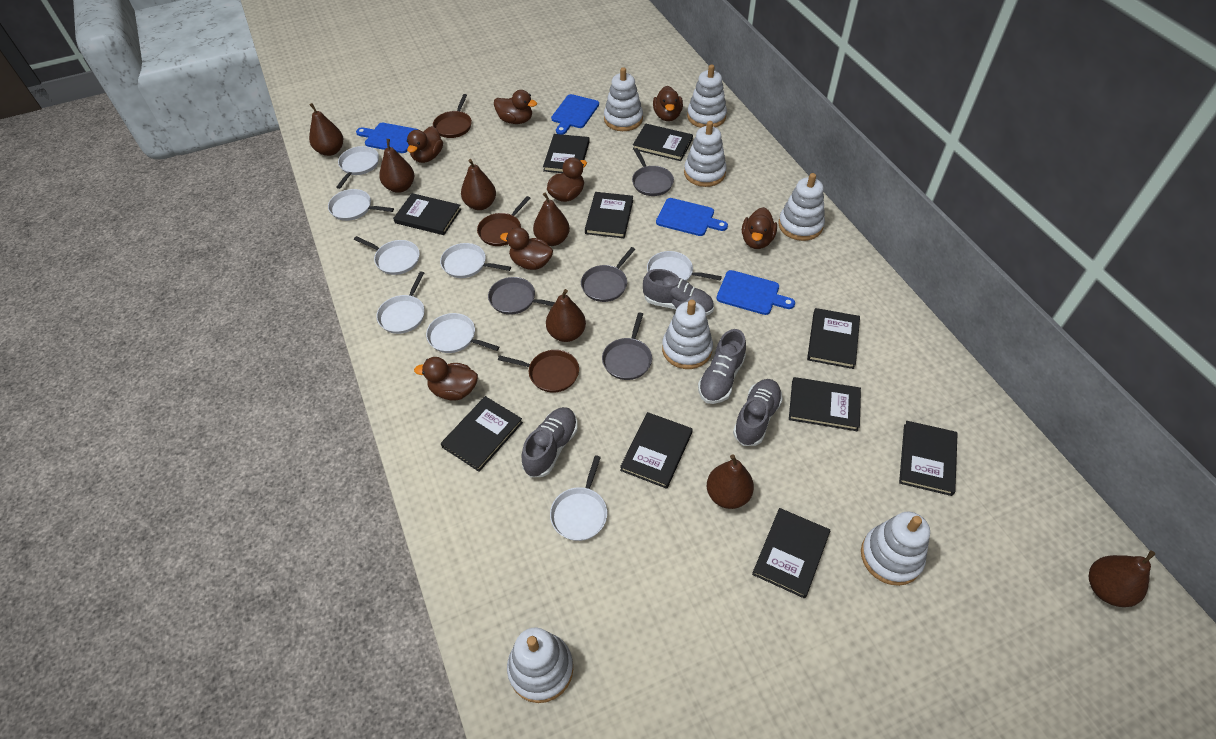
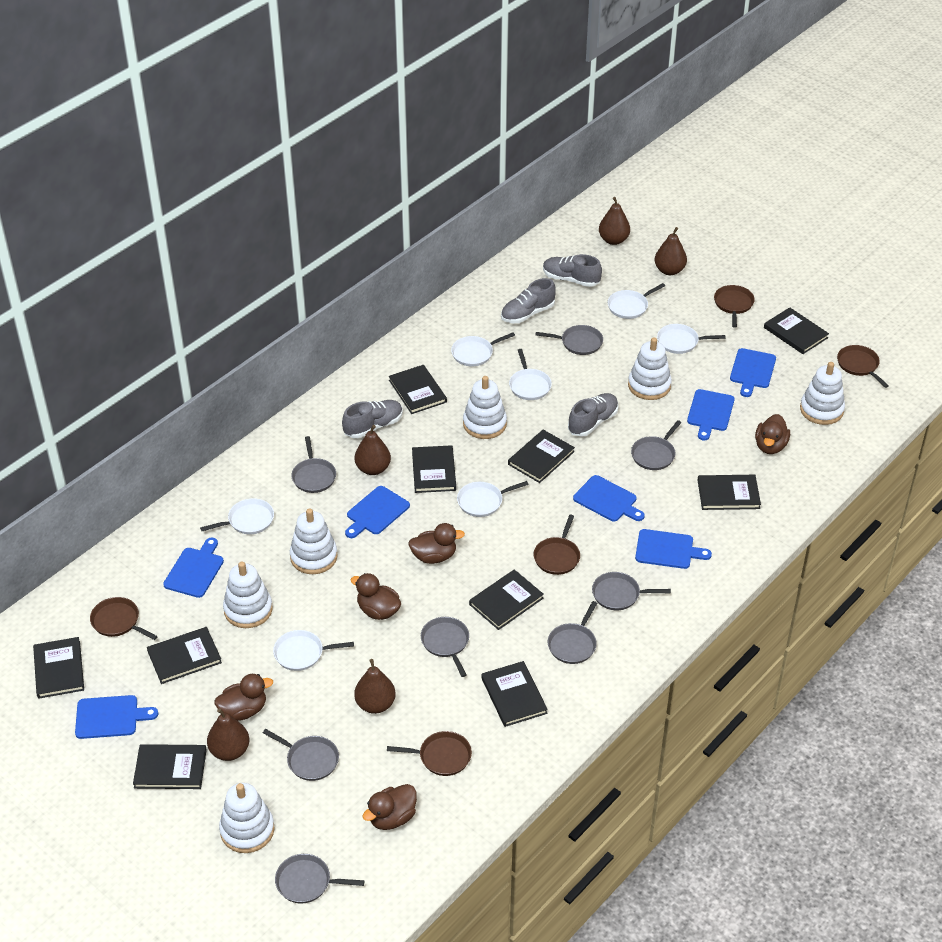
blue cutting board: [356,123,418,153] [551,94,599,135] [656,198,728,236] [716,270,795,315] = 4 -> [75,695,158,739] [163,537,224,598] [345,486,410,538] [573,475,645,522] [635,529,712,569] [687,389,734,440] [730,348,776,397] = 7
brown duck: [407,126,443,163] [414,357,478,401] [494,90,537,124] [500,227,553,270] [547,157,587,202] [653,86,683,121] [742,207,777,249] = 7 -> [215,674,273,721] [351,573,401,620] [362,784,417,830] [408,523,465,564] [755,414,790,454] = 5
brown pan: [433,94,472,138] [477,196,531,246] [498,350,579,392] = 3 -> [90,597,158,640] [387,731,472,776] [534,515,580,575] [714,285,755,328] [837,345,889,388] = 5
brown pear: [309,103,343,156] [379,139,414,193] [461,159,496,210] [533,192,570,246] [546,289,586,342] [707,455,754,509] [1089,550,1155,607] = 7 -> [207,708,249,761] [354,659,396,714] [355,425,391,475] [599,197,630,245] [655,227,687,275] = 5
grey pan: [488,277,555,315] [581,247,635,302] [602,312,652,380] [632,148,674,196] = 4 -> [263,729,339,781] [275,854,365,903] [291,436,336,493] [421,617,469,677] [535,325,603,355] [548,601,597,664] [592,572,671,610] [631,420,682,470] = 8
white pan: [328,189,394,221] [336,146,379,189] [354,236,420,275] [376,271,425,334] [426,313,500,353] [440,243,511,278] [550,455,607,541] [647,251,722,281] = 8 -> [200,498,274,534] [273,630,354,671] [451,332,515,366] [457,481,529,517] [509,349,552,400] [608,283,665,319] [657,324,726,354] = 7
white stacking toy: [507,628,573,703] [604,67,643,131] [662,300,713,369] [684,121,727,187] [687,64,727,128] [778,173,825,241] [861,511,930,586] = 7 -> [219,783,275,853] [223,562,273,628] [290,508,338,574] [463,376,507,439] [628,337,672,400] [800,362,845,425] = 6

